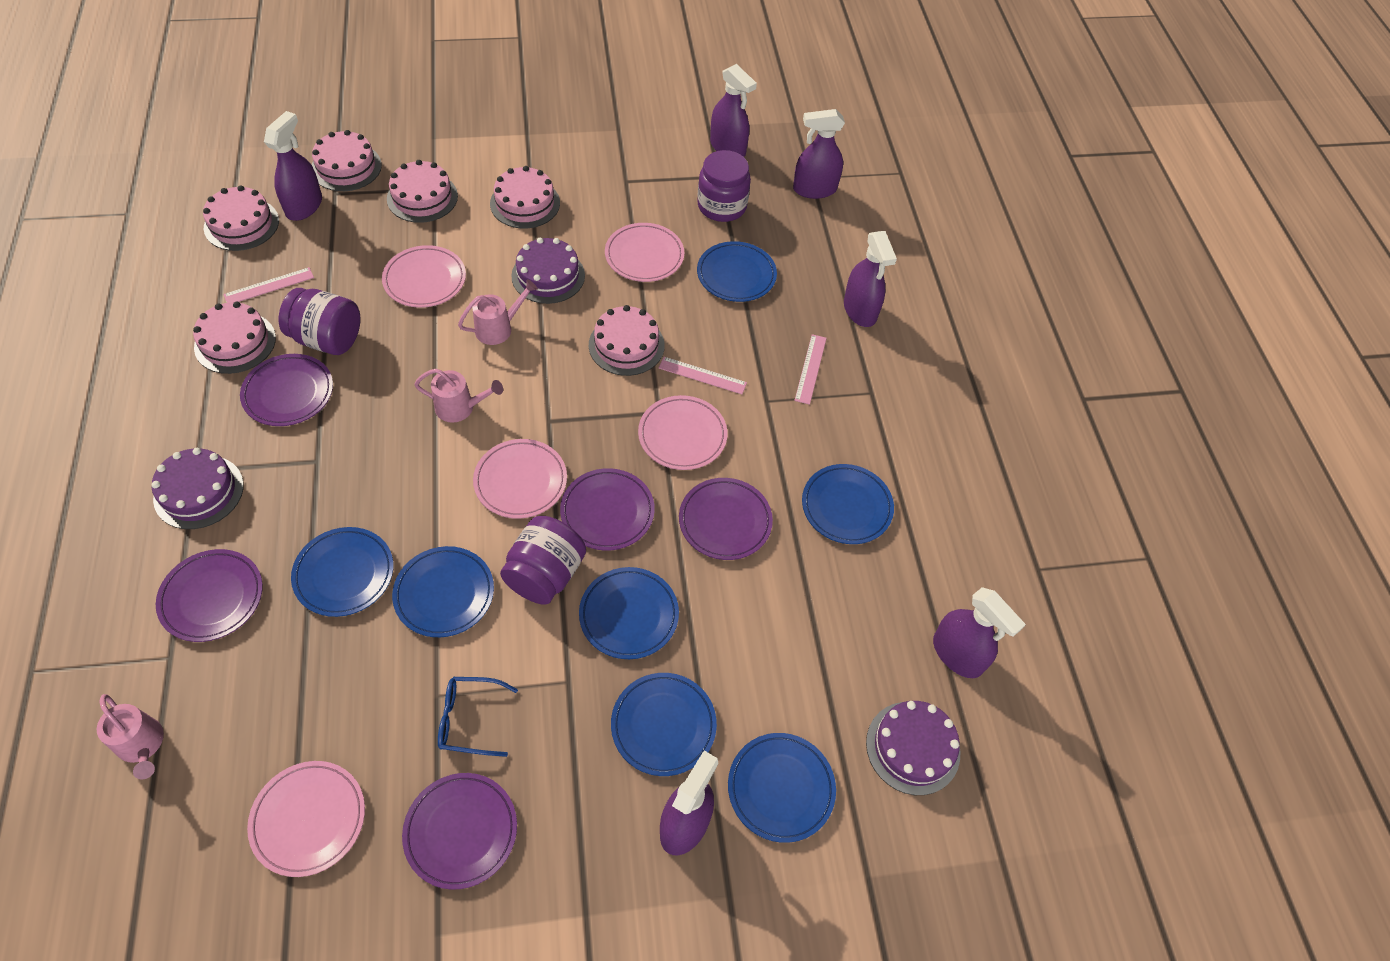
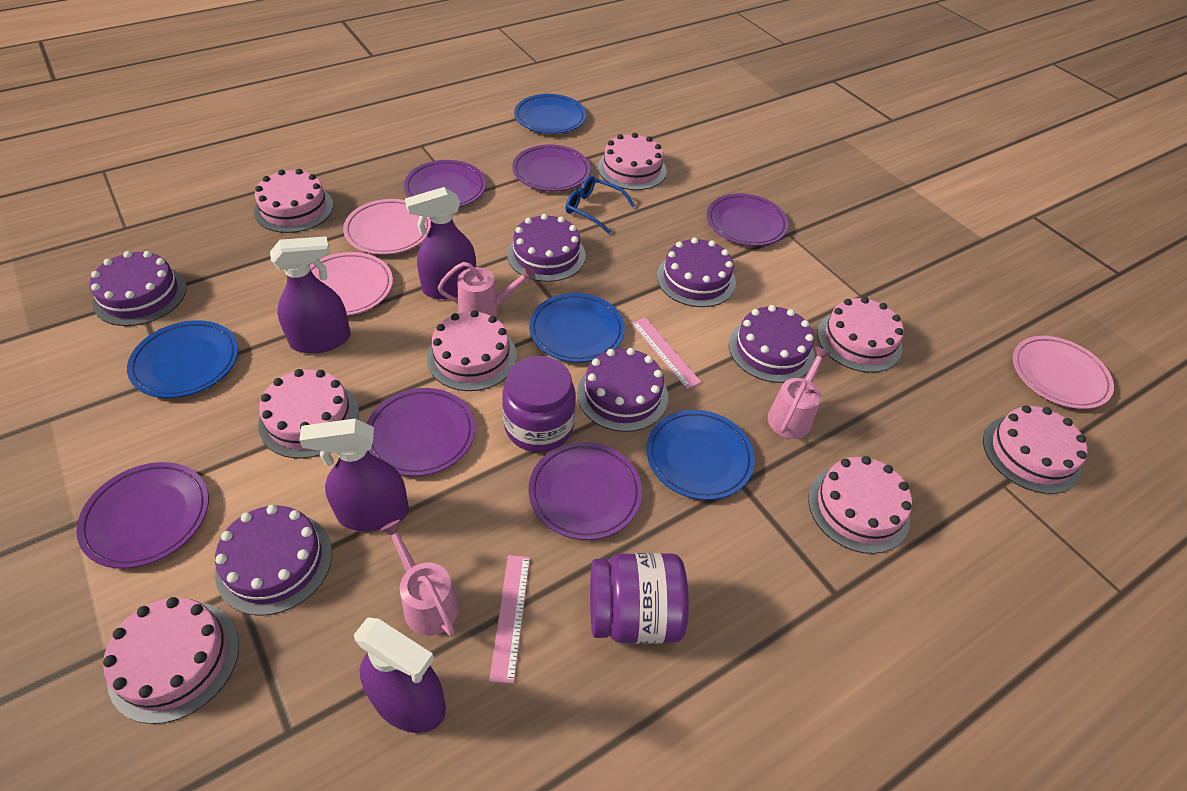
blue plate: [291,527,393,617] [392,546,494,637] [579,567,679,659] [611,673,717,776] [697,241,777,302] [728,733,836,843] [802,464,894,544] = 7 -> [127,320,238,398] [514,94,586,134] [529,293,625,363] [646,410,755,500] = 4
pink cake: [193,302,276,374] [203,185,279,251] [312,130,382,191] [387,160,458,223] [490,166,560,229] [589,305,665,376] = 6 -> [103,597,239,724] [254,169,333,233] [258,369,359,458] [427,310,517,391] [598,133,667,190] [808,456,912,554] [817,297,904,373] [983,405,1087,494] = 8
pink plate: [247,761,365,877] [382,245,466,308] [473,439,567,519] [605,223,684,282] [638,395,727,470] = 5 -> [310,252,393,316] [343,199,431,255] [1013,336,1114,409] = 3
pink ruler: [224,267,314,303] [659,357,747,394] [794,334,827,405] = 3 -> [489,555,530,683] [631,317,701,389] = 2
purple cake: [152,448,244,529] [511,238,585,304] [866,701,960,795] = 3 -> [90,251,187,326] [215,505,332,616] [507,214,586,282] [577,348,668,432] [657,237,736,307] [729,305,815,383] = 6
purple jar: [279,288,360,355] [500,516,586,605] [697,150,751,222] = 3 -> [502,356,576,452] [590,553,689,644] = 2
purple plate: [156,549,263,642] [240,354,333,426] [402,773,517,890] [560,468,655,551] [679,478,773,560] = 5 -> [76,462,209,569] [367,388,475,476] [404,160,486,207] [512,145,591,191] [529,442,642,540] [707,193,789,246] = 6
purple spray bottle: [264,111,322,221] [660,750,718,855] [710,64,757,157] [793,109,845,199] [844,231,897,327] [933,587,1026,678] = 6 -> [270,236,351,354] [299,419,409,532] [354,617,446,733] [405,187,476,299] = 4

